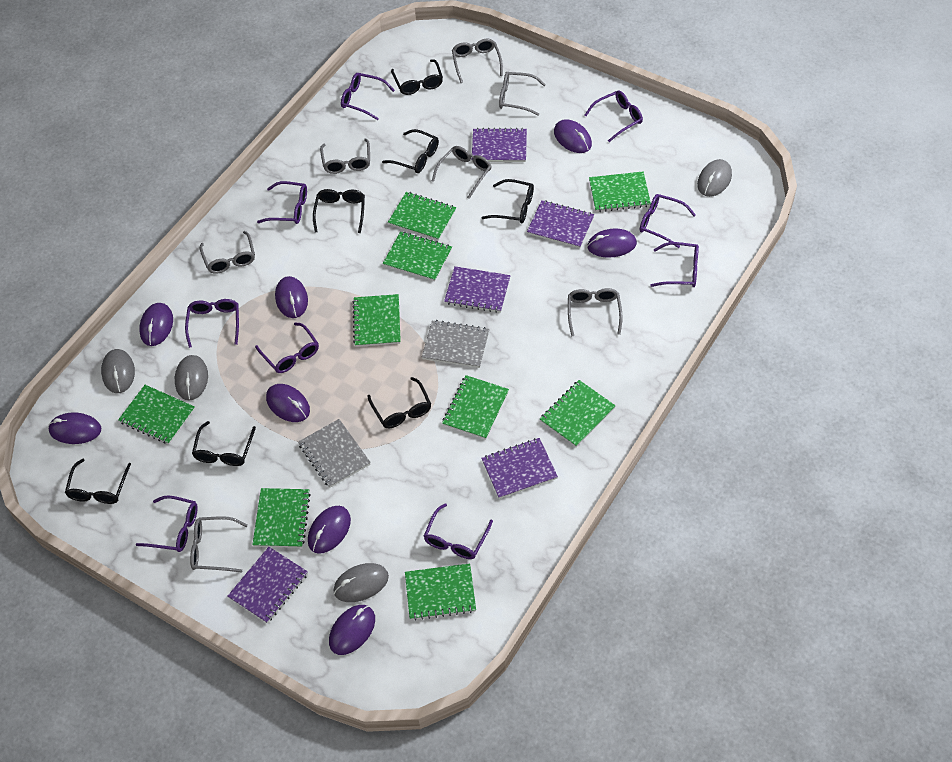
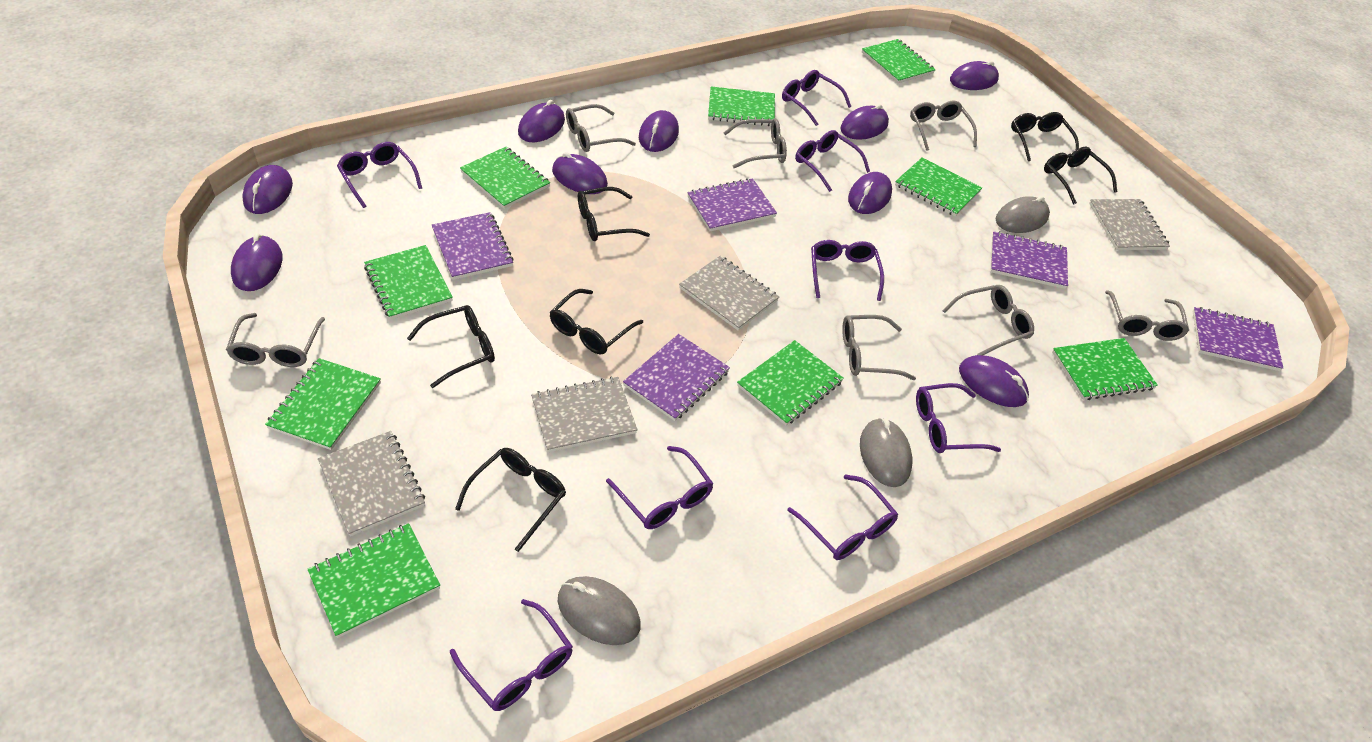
black glasses: [65,459,131,504] [192,421,256,466] [313,189,365,233] [367,377,431,428] [382,129,439,173] [391,59,443,95] [482,179,534,224] = 7 -> [407,305,495,388] [455,448,566,552] [550,289,643,355] [578,187,650,241] [1011,112,1079,161] [1044,147,1118,205] = 6
grey mouse: [101,349,135,393] [175,355,208,400] [333,563,389,602] [697,159,732,197] = 4 -> [558,576,641,645] [860,418,912,487] [996,196,1050,233] = 3
grey notebook: [298,419,371,488] [422,320,489,368] = 2 -> [318,431,425,536] [531,377,638,452] [679,256,779,331] [1089,199,1170,250] = 4
purple glasses: [136,495,198,552] [185,299,239,348] [255,322,319,373] [257,181,307,224] [341,73,395,120] [424,503,493,559] [585,90,643,142] [640,194,696,248] [650,242,699,287] = 9 -> [337,142,422,208] [450,599,573,711] [606,446,714,529] [782,70,851,126] [787,474,898,560] [795,130,870,192] [811,240,884,301] [916,383,1001,453] = 8
purple mouse: [48,413,101,444] [139,303,173,346] [266,384,310,422] [275,276,308,318] [308,506,351,554] [329,605,375,655] [554,119,592,153] [587,229,637,258] = 8 -> [231,233,282,291] [242,165,293,214] [518,100,565,142] [552,152,608,194] [639,110,679,152] [840,104,889,140] [848,172,892,214] [950,61,999,90] [959,355,1029,407] = 9

